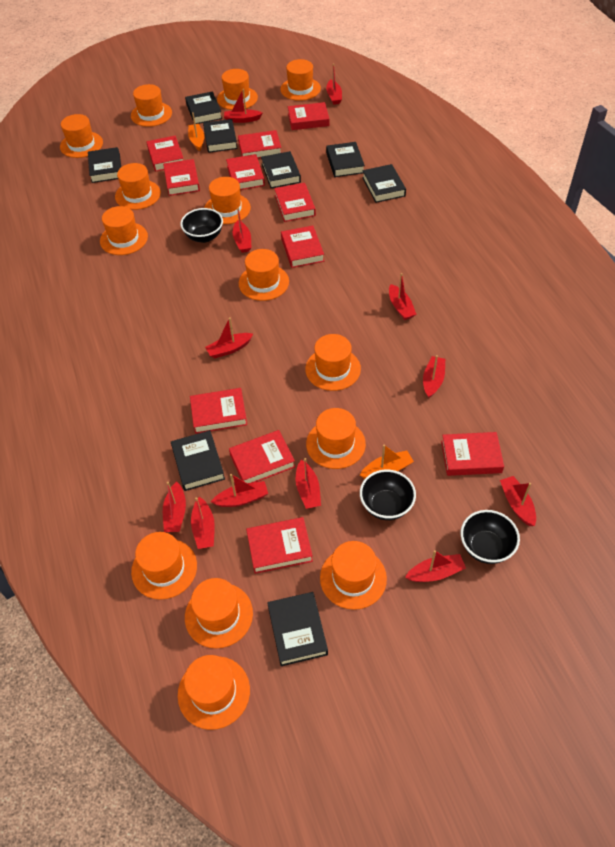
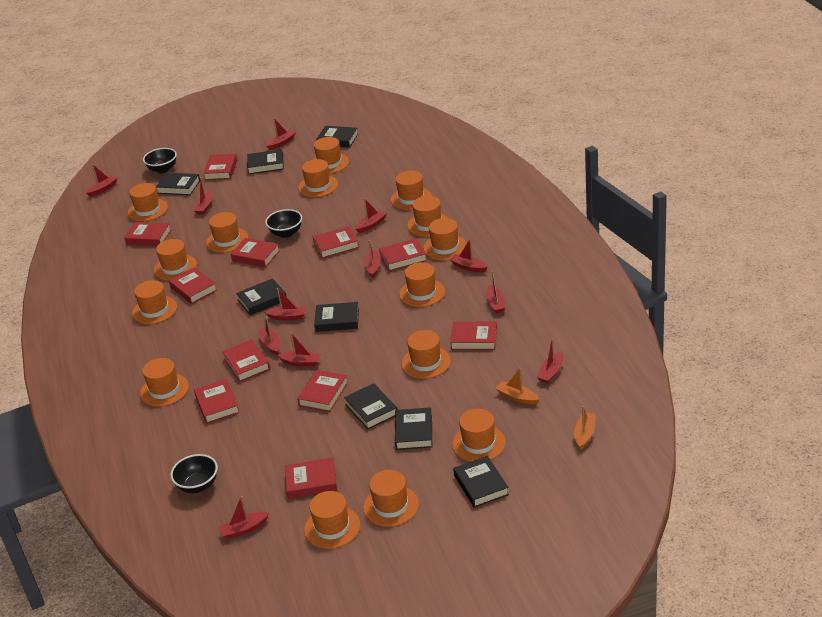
orange hat: [60,114,103,158] [100,206,148,255] [115,163,161,210] [131,84,172,127] [131,532,197,599] [178,655,250,730] [185,578,253,648] [204,177,251,224] [217,69,258,110] [239,249,289,301] [280,59,321,101] [305,334,361,391] [306,408,366,469] [320,541,387,610] = 14 -> [128,183,168,222] [132,280,177,324] [140,358,189,406] [154,239,197,281] [206,212,248,253] [298,159,338,197] [304,491,360,549] [313,137,349,174] [363,470,419,527] [391,171,432,210] [399,262,445,307] [402,330,451,379] [407,196,448,237] [423,218,467,260] [452,409,506,462] = 15

